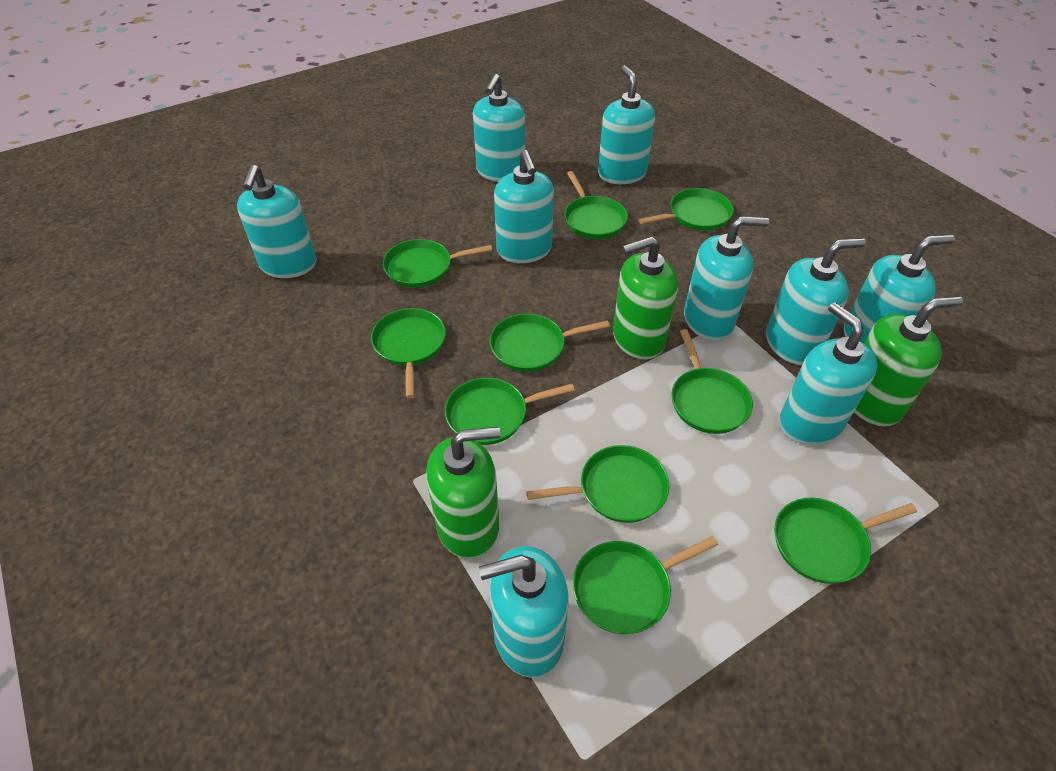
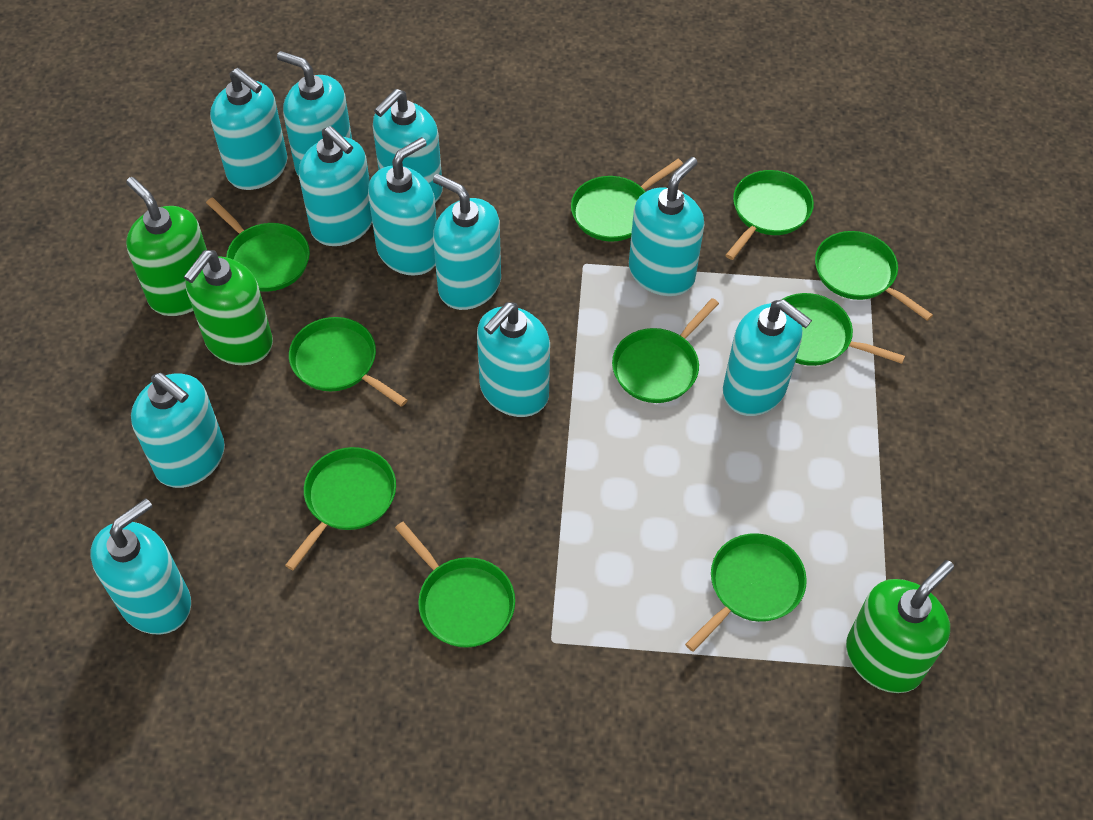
turquoise soap dispenser: [237,165,317,278] [473,74,525,182] [479,546,569,678] [494,150,554,263] [598,66,655,184] [684,216,769,340] [766,238,866,365] [779,302,878,445] [844,234,955,343] = 9 -> [91,498,191,635] [131,373,225,488] [210,68,287,190] [277,51,352,176] [299,126,372,246] [368,137,437,276] [373,89,443,203] [433,174,501,310] [477,302,550,417] [629,157,704,296] [723,299,812,416] = 11

